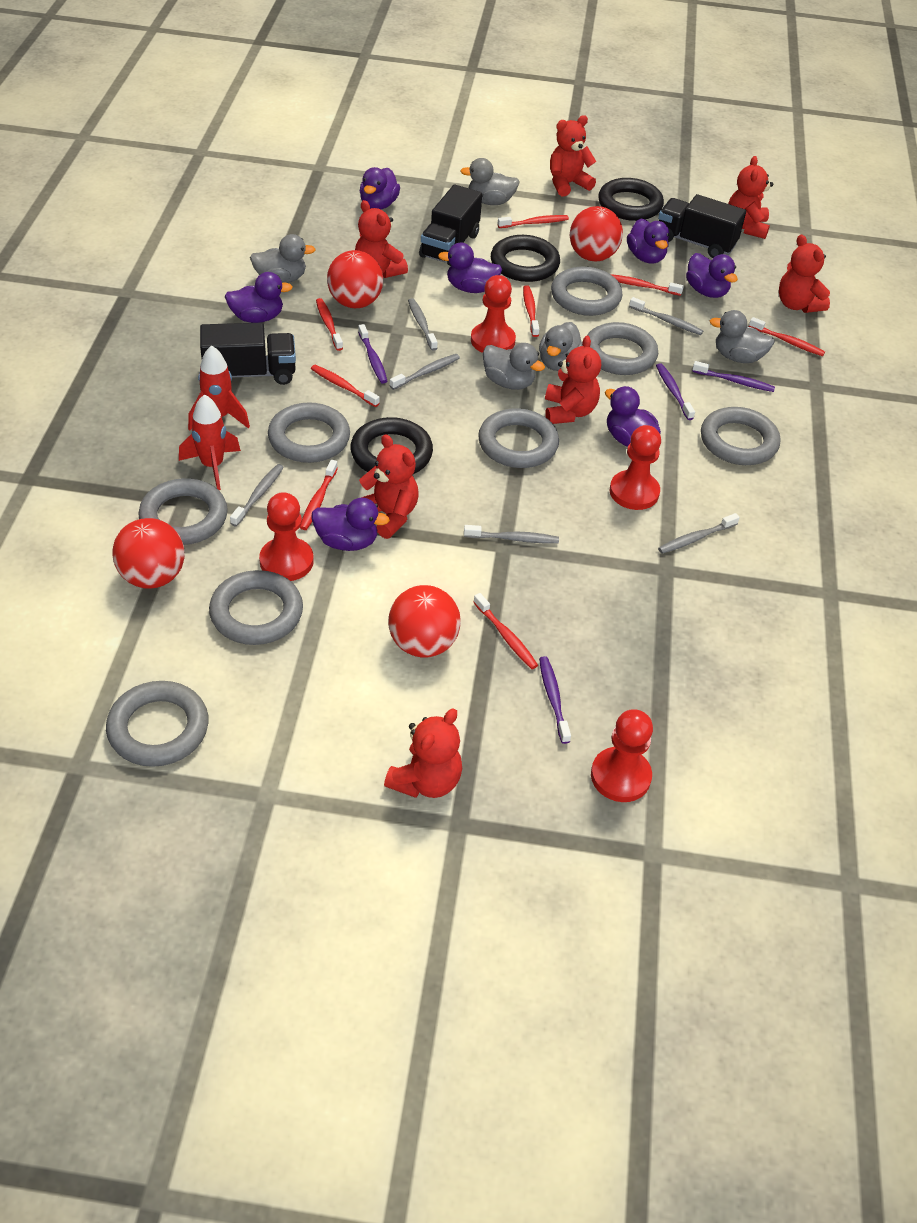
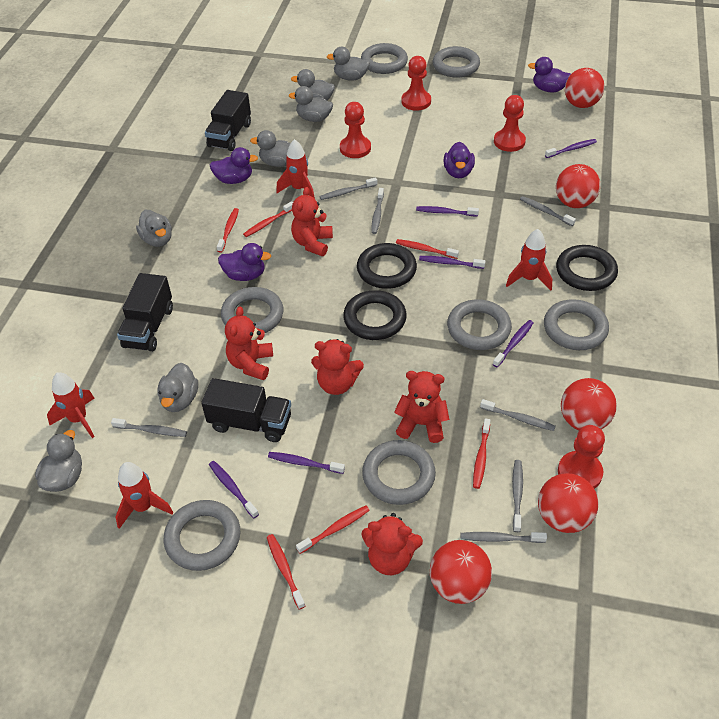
grey duck: [250,234,316,283] [460,158,520,205] [483,343,545,390] [539,322,583,371] [710,310,775,363] = 5 -> [35,430,82,492] [136,210,172,247] [158,363,198,412] [250,130,290,167] [289,86,333,122] [291,69,335,100] [326,47,370,81] = 7
grey ring: [106,681,209,767] [138,478,228,545] [209,570,303,645] [268,402,350,463] [478,408,559,468] [551,267,623,316] [587,322,658,375] [701,407,780,465] = 8 -> [164,500,240,571] [221,287,283,333] [361,43,408,74] [362,440,436,505] [433,46,480,77] [447,299,512,350] [544,299,609,350] = 7
grey toothbrush: [230,464,284,526] [389,354,460,390] [408,298,438,351] [464,525,559,543] [629,297,703,335] [658,513,740,554] = 6 -> [111,418,187,437] [320,177,377,200] [371,188,384,234] [461,532,547,543] [480,399,556,431] [512,460,523,532] [520,196,576,226] = 7
purple duck: [225,272,293,323] [312,498,390,551] [360,167,400,209] [438,243,502,293] [605,386,661,447] [627,218,669,264] [686,253,738,298] = 7 -> [210,147,258,184] [218,243,271,281] [444,142,475,178] [528,57,571,92] = 4
purple toothbrush: [358,324,387,384] [539,656,571,744] [656,363,695,420] [692,361,775,392] = 4 -> [209,461,259,518] [268,452,345,474] [416,206,479,216] [419,256,486,269] [493,320,533,367] [545,139,597,158] = 6
red ball: [112,518,185,589] [327,250,383,308] [388,585,461,658] [570,206,623,261] = 4 -> [430,540,492,604] [538,473,598,533] [556,164,600,208] [561,378,617,430] [565,68,604,108] = 5
red rocket: [179,394,241,490] [188,345,250,430] = 2 -> [47,372,95,438] [115,462,173,529] [276,139,315,199] [506,229,552,291] = 4
red teddy bear: [355,200,408,278] [359,434,419,539] [384,708,462,798] [545,335,601,424] [550,115,596,196] [728,156,773,239] [779,235,830,313] = 7 -> [225,306,273,380] [291,187,333,256] [311,339,364,395] [361,513,423,575] [394,371,449,443] = 5
red toothbrush: [300,460,338,530] [311,365,380,407] [316,298,343,351] [473,593,538,669] [498,215,569,228] [523,285,539,337] [611,274,684,296] [749,317,825,356] = 8 -> [217,208,239,253] [243,201,293,237] [267,534,305,610] [296,506,370,554] [396,239,459,259] [473,418,491,489] = 6

